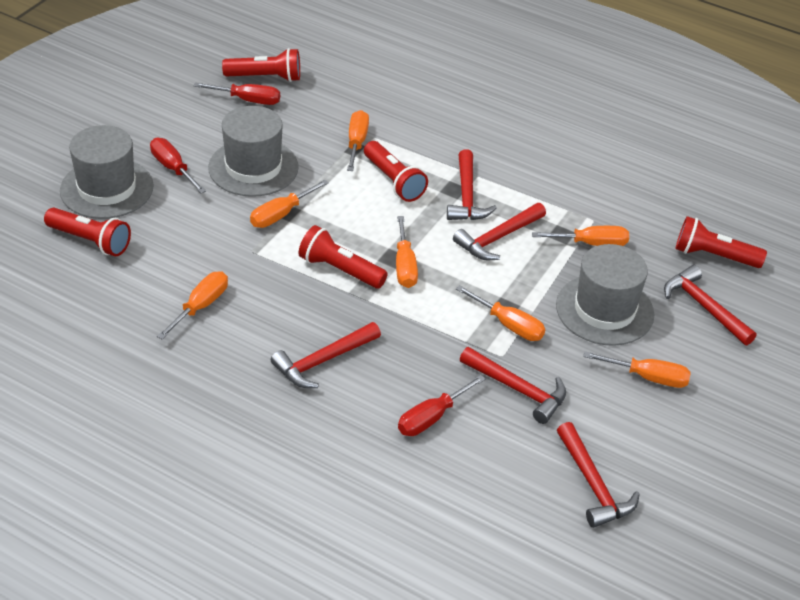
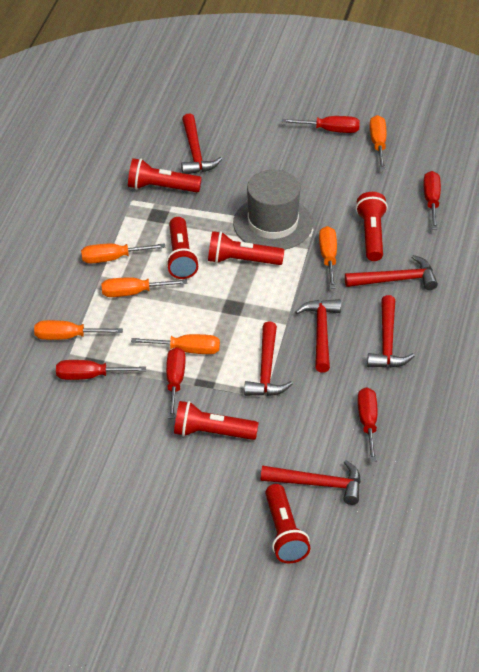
grey hat: [60,125,154,219] [208,106,299,197] [556,244,654,346] = 3 -> [233,170,313,250] = 1
orange screwdriver: [157,271,228,340] [250,180,329,228] [347,110,369,171] [396,216,418,288] [456,285,545,341] [532,226,629,246] [583,352,691,388] = 7 -> [34,320,123,340] [81,243,165,263] [101,277,187,297] [131,334,220,354] [319,226,337,289] [370,115,387,170] = 6
red flashlight: [44,208,131,256] [222,48,300,82] [299,225,388,289] [364,141,428,202] [675,216,767,268] = 5 -> [128,158,202,192] [166,217,199,279] [174,401,259,440] [208,231,284,265] [265,484,310,563] [356,192,388,261] = 6
red screwdriver: [150,138,206,193] [194,82,280,105] [398,375,485,436] = 3 -> [56,360,146,380] [166,347,186,419] [282,116,360,133] [357,387,378,462] [423,171,441,230] = 5

